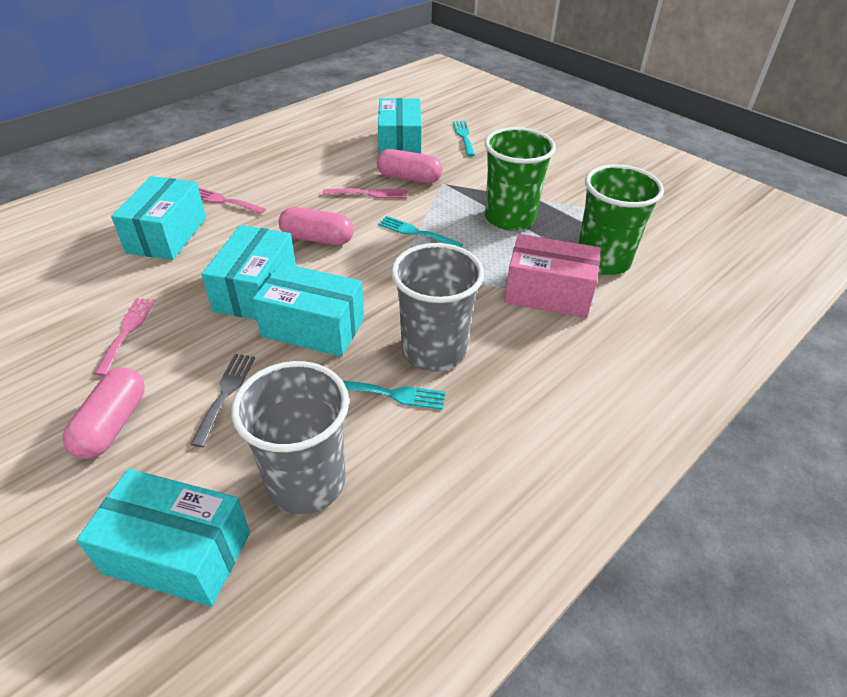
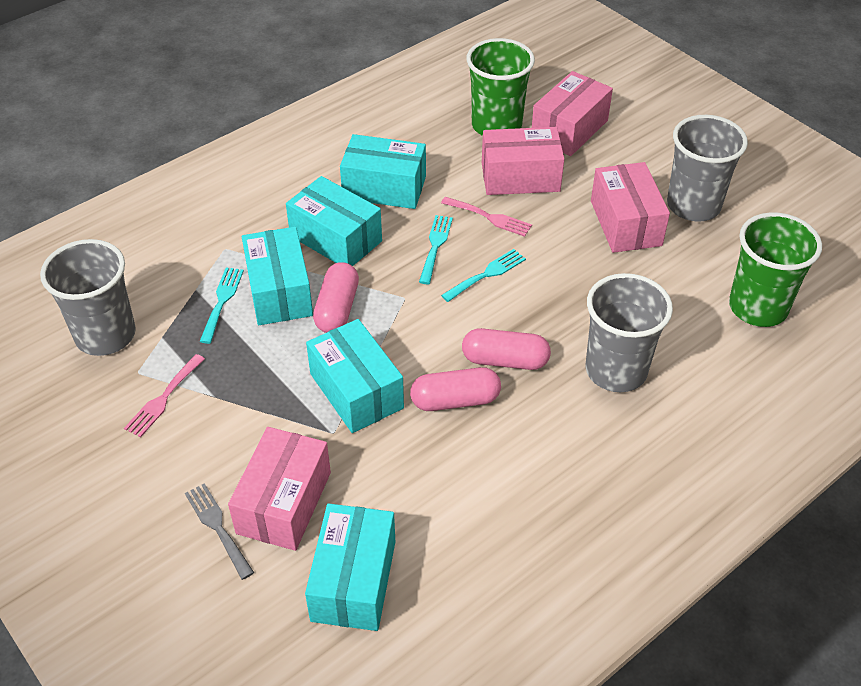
grey cup: [231,361,349,514] [391,243,484,372] = 2 -> [40,239,136,356] [586,273,673,392] [667,115,748,222] = 3
pink box: [504,234,601,318] = 1 -> [228,427,331,551] [482,127,564,195] [532,71,613,156] [591,162,670,253] = 4
pink fork: [94,298,155,376] [198,187,266,214] [323,188,407,198] = 3 -> [124,354,205,438] [441,197,532,237] = 2

